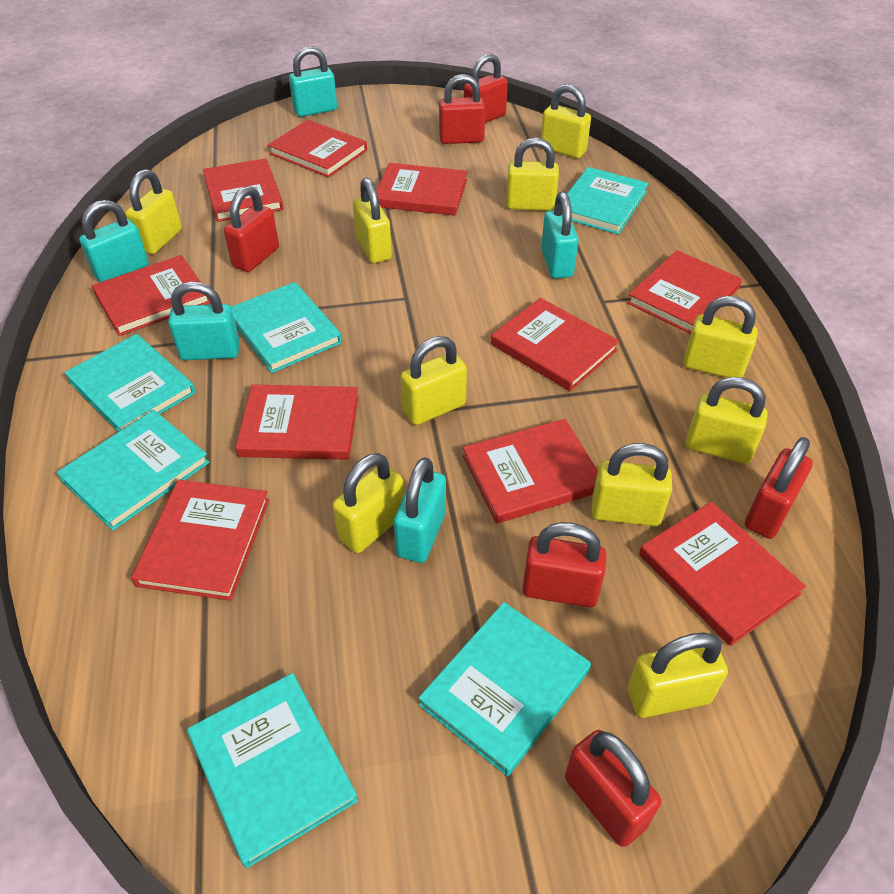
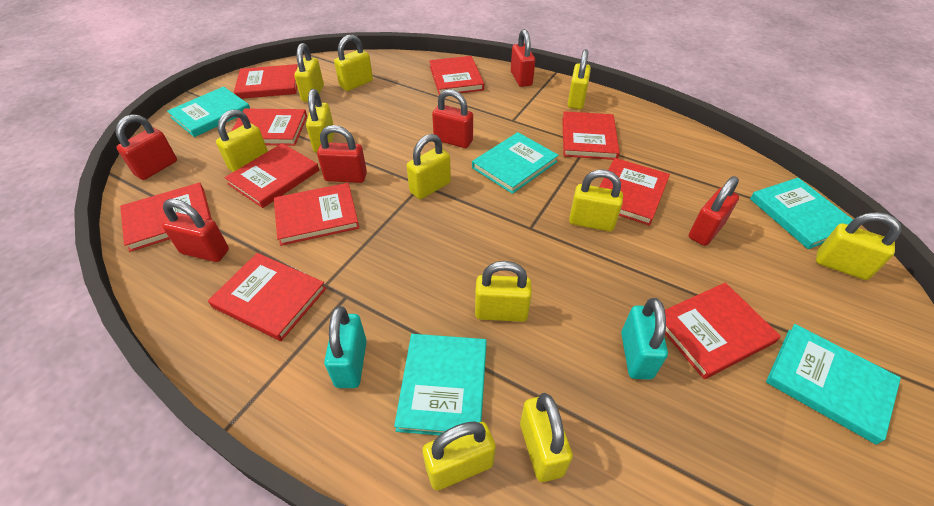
turquoise book: [57,410,210,531] [64,334,196,432] [187,673,358,868] [231,282,342,373] [419,602,591,776] [567,167,649,235] = 6 -> [167,87,250,137] [394,334,487,435] [472,132,559,194] [750,178,853,249] [766,324,901,445] = 5
turquoise padlock: [79,200,149,282] [168,281,240,360] [289,46,337,117] [394,457,446,563] [541,192,579,279] = 5 -> [324,306,367,388] [621,298,668,380] = 2
yellow padlock: [125,169,182,254] [332,453,404,553] [353,178,392,263] [400,336,467,425] [506,138,559,211] [541,84,591,158] [592,443,672,526] [627,632,728,718] [683,296,758,378] [686,377,768,464] = 10 -> [216,109,268,172] [294,43,324,102] [306,89,334,153] [334,34,373,91] [407,134,451,199] [423,421,496,490] [475,261,532,322] [520,393,573,482] [568,49,591,109] [569,170,623,231] [816,212,901,280] = 11

